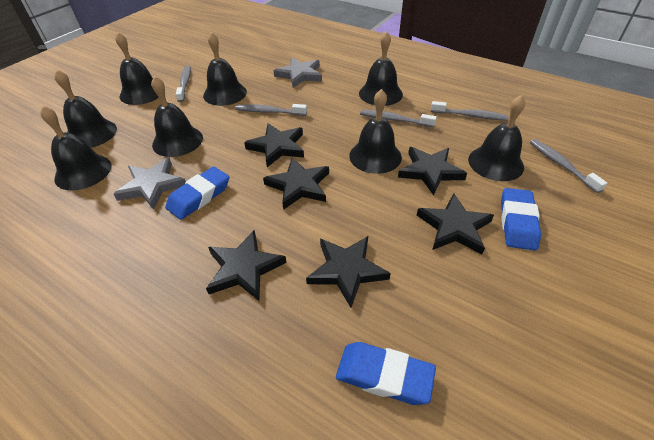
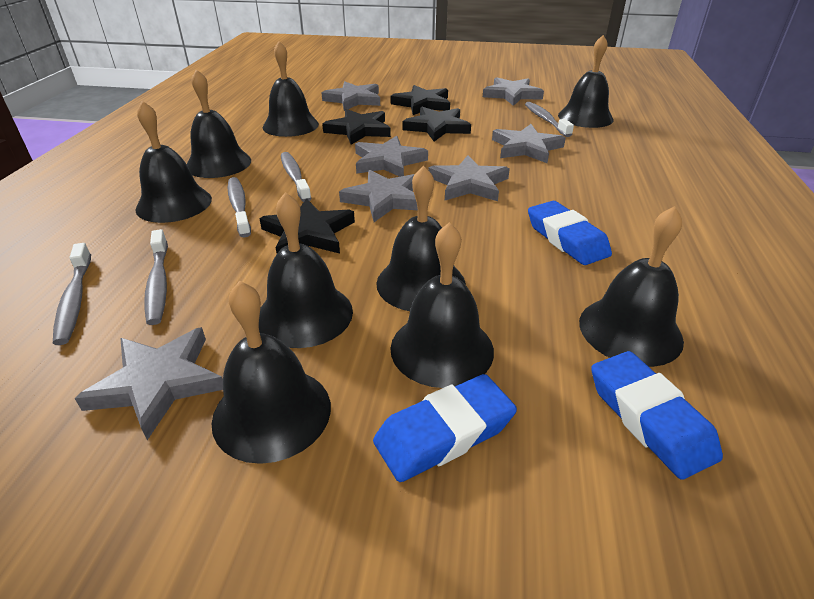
black bell: [40,106,112,190] [54,70,117,148] [115,32,159,105] [151,76,203,157] [203,32,247,106] [349,89,402,174] [359,31,403,106] [468,95,525,181] = 8 -> [135,101,212,223] [187,69,251,178] [211,281,331,464] [259,192,353,348] [263,41,319,137] [376,165,466,311] [390,222,494,388] [558,35,614,128] [579,206,684,367] = 9
black star: [206,230,287,301] [244,123,304,167] [263,157,329,210] [306,236,391,308] [398,147,467,195] [417,193,494,255] = 6 -> [259,198,355,254] [322,109,391,145] [390,85,450,115] [403,107,471,142] = 4
grey star: [114,158,186,210] [273,57,322,88] = 2 -> [74,327,223,440] [322,82,380,111] [339,170,418,222] [355,136,428,177] [428,155,510,201] [483,77,544,106] [492,124,566,163] = 7

